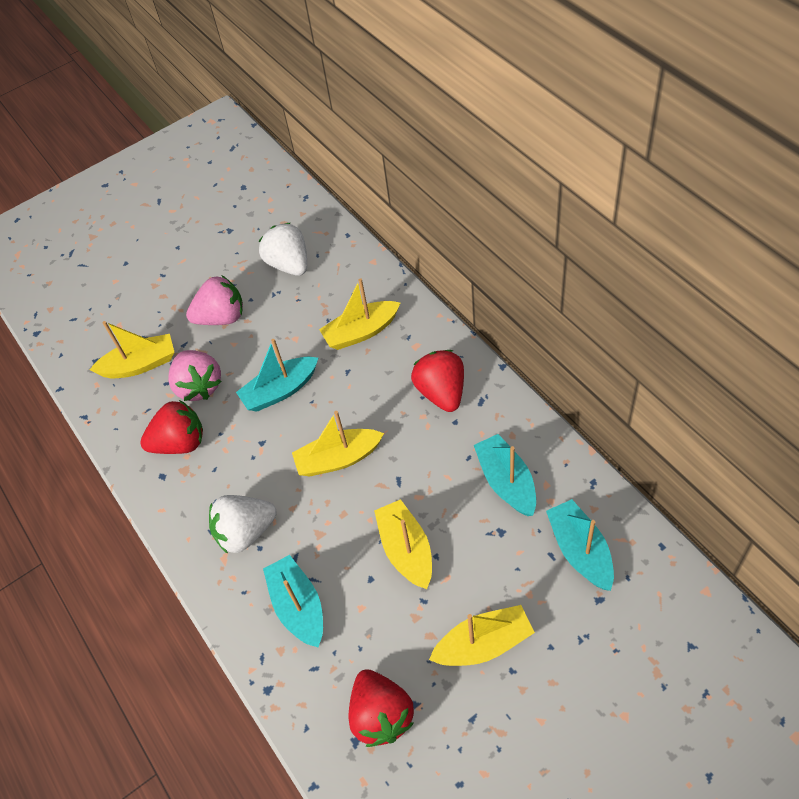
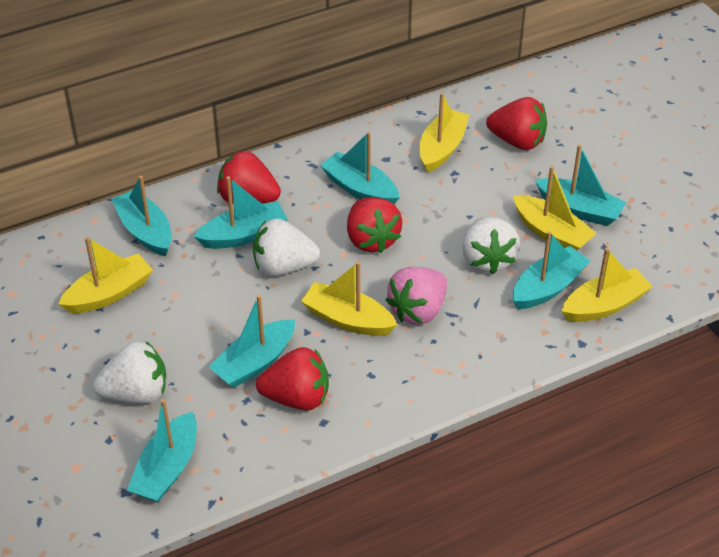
pink strawberry: [168,350,222,401] [186,275,243,325] = 2 -> [386,267,447,325] = 1
red strawberry: [140,400,203,454] [348,669,414,747] [411,350,464,412] = 3 -> [217,151,281,204] [256,347,329,411] [347,197,402,253] [486,97,547,150] = 4
turquoise boat: [236,339,318,412] [263,555,323,647] [474,434,536,516] [546,499,614,591] = 4 -> [111,176,171,256] [127,399,197,502] [194,176,288,249] [209,295,295,388] [320,132,400,204] [513,231,590,309] [535,145,627,226] = 7
white strawberry: [209,495,277,554] [259,222,307,276] = 2 -> [93,341,166,403] [253,219,320,276] [462,216,520,274] = 3

